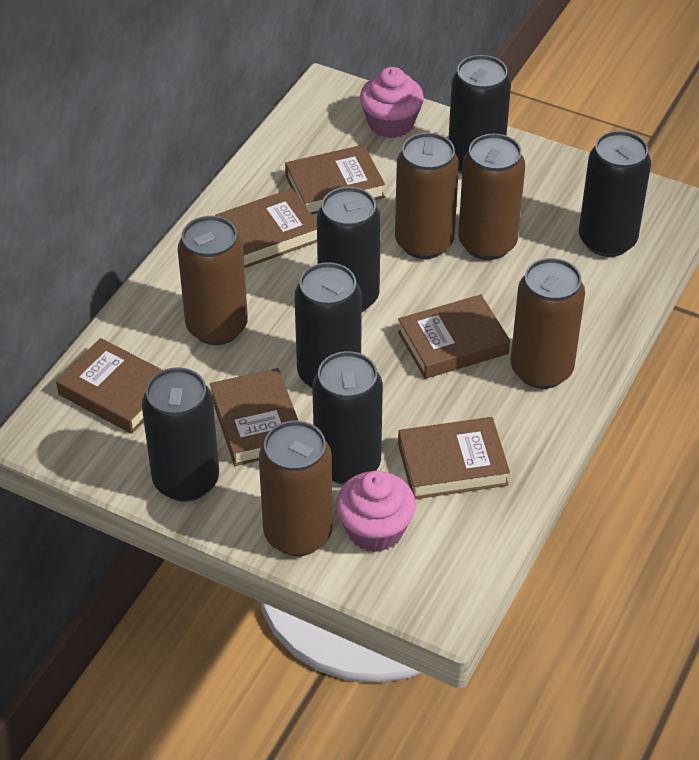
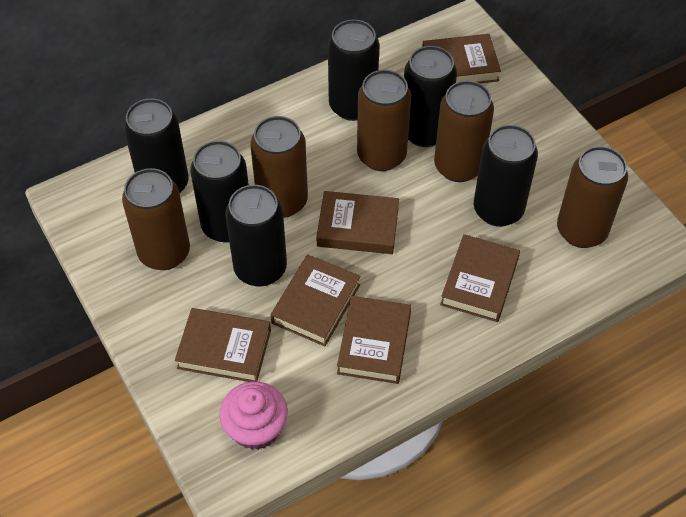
pink cupcake: [336,471,416,552] [360,67,424,138] = 2 -> [219,381,288,450] = 1

